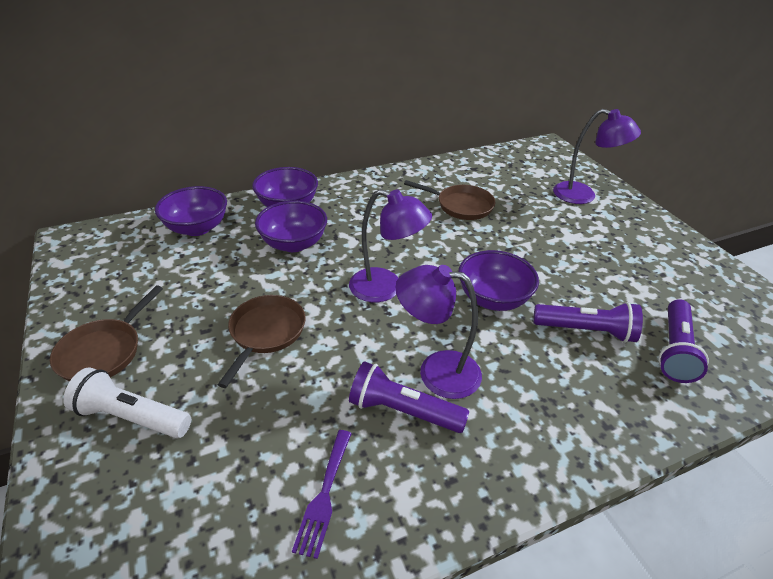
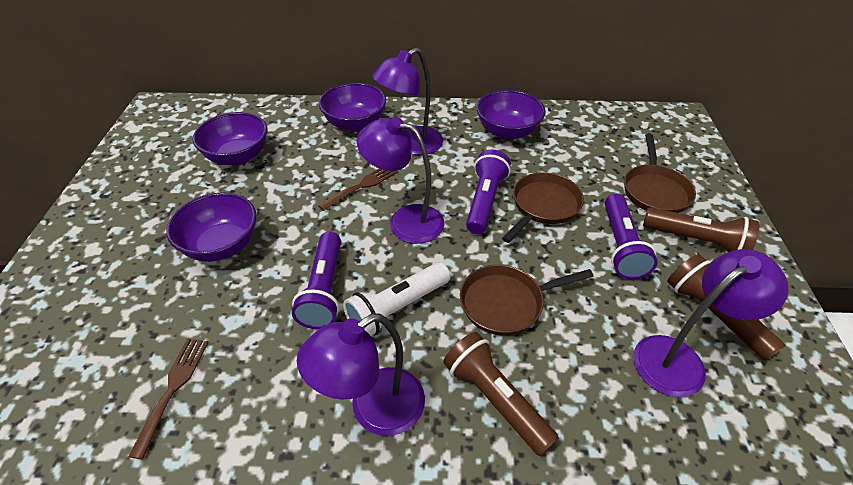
brown flashlight: none = 0 -> [443,332,559,456] [643,207,759,252] [667,254,785,360] = 3
brown fork: none = 0 -> [128,338,209,460] [318,169,398,211] = 2
purple fork: [292,430,352,559] = 1 -> none = 0
purple lamp: [349,189,432,302] [396,265,482,399] [553,109,641,204] = 3 -> [297,313,425,436] [357,117,444,244] [372,48,443,155] [633,249,789,397] = 4

